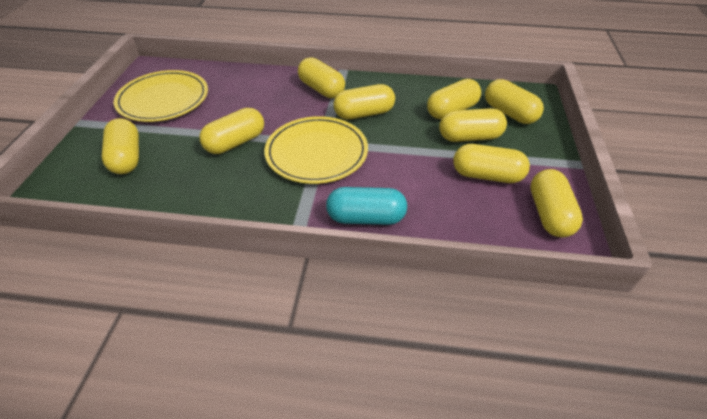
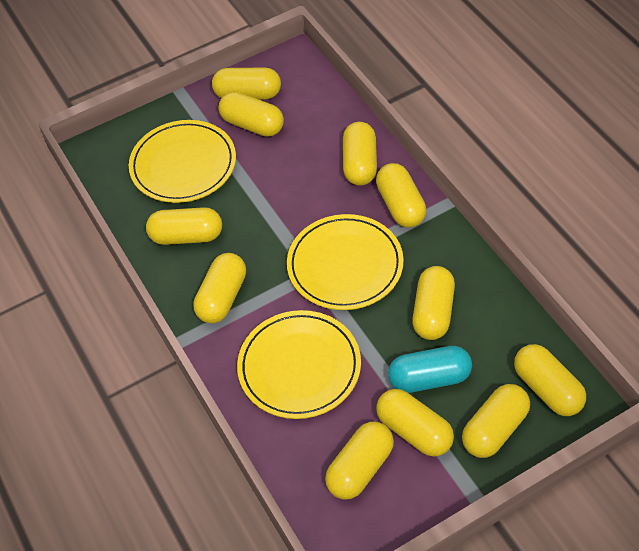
yellow capsule: [102,118,139,174] [200,108,264,154] [298,57,345,98] [333,84,395,120] [427,79,481,119] [439,108,507,142] [453,144,530,183] [485,79,544,124] [530,169,583,237] = 9 -> [146,207,222,245] [193,253,246,323] [212,67,281,99] [218,92,284,137] [325,422,394,500] [343,122,377,186] [376,163,426,227] [376,389,454,457] [412,266,455,340] [462,384,530,458] [514,344,586,416] = 11
yellow plate: [114,70,208,122] [264,116,368,184] = 2 -> [129,120,236,203] [237,310,361,419] [287,214,404,310] = 3

